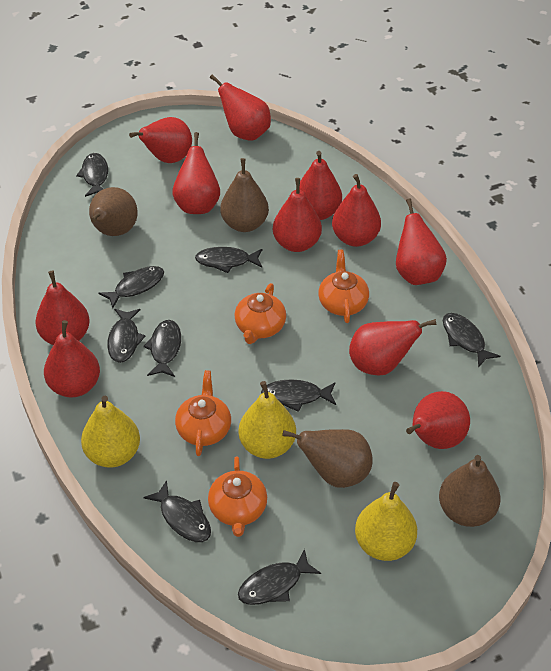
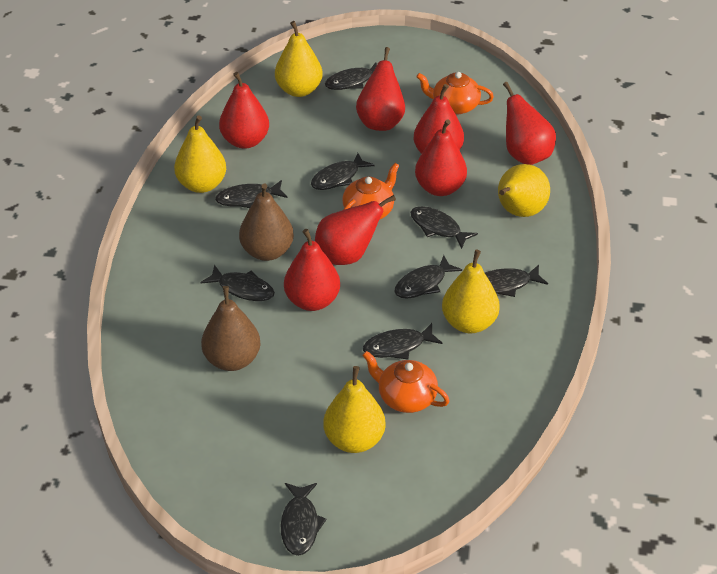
brown pear: [89,187,138,236] [220,158,269,232] [283,429,373,488] [439,455,501,527] = 4 -> [201,286,261,371] [239,184,294,261] = 2
orange teapot: [175,370,231,456] [208,456,267,537] [235,283,286,344] [318,250,369,323] = 4 -> [342,163,399,219] [362,351,449,413] [416,72,494,115] = 3
red pear: [35,270,90,345] [44,320,100,397] [129,117,192,163] [172,132,220,214] [210,74,271,141] [273,178,322,252] [300,151,342,220] [332,174,381,247] [349,319,436,375] [396,198,447,285] [406,391,470,449] = 11 -> [219,72,269,149] [284,229,340,311] [315,195,396,265] [356,47,405,131] [414,84,464,154] [415,119,467,196] [503,82,556,165] = 7
yellow pear: [81,396,140,468] [238,381,296,459] [355,482,417,561] = 3 -> [174,115,226,193] [275,21,323,97] [323,366,386,453] [442,250,500,333] [498,164,550,217] = 5

